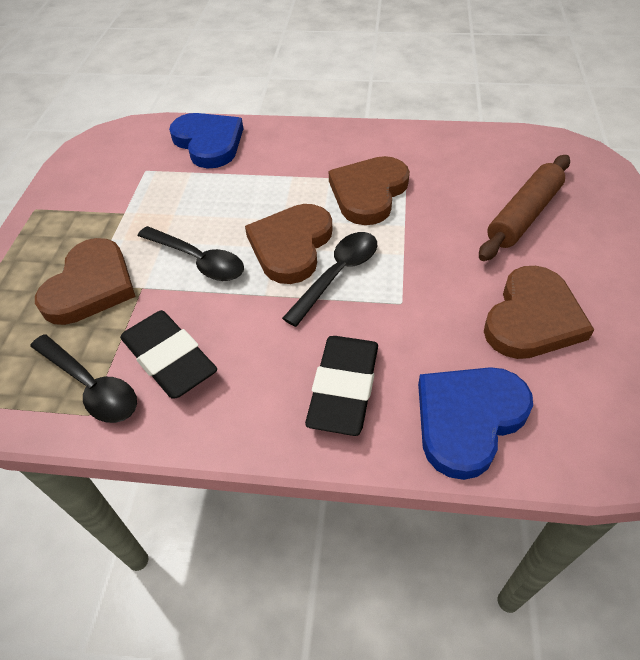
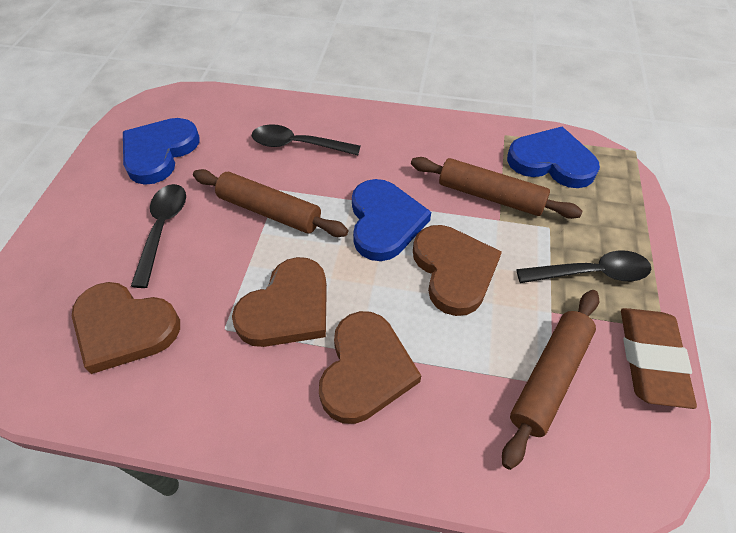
black eraser: [120,310,217,399] [305,336,378,436] = 2 -> none = 0
blue heart: [169,113,244,168] [418,367,533,480] = 2 -> [123,118,200,185] [352,179,431,261] [507,127,600,188] = 3
brown eraser: none = 0 -> [621,308,697,409] = 1
brown rolling pin: [479,155,570,261] = 1 -> [193,169,348,237] [411,157,583,219] [502,290,599,470] = 3

